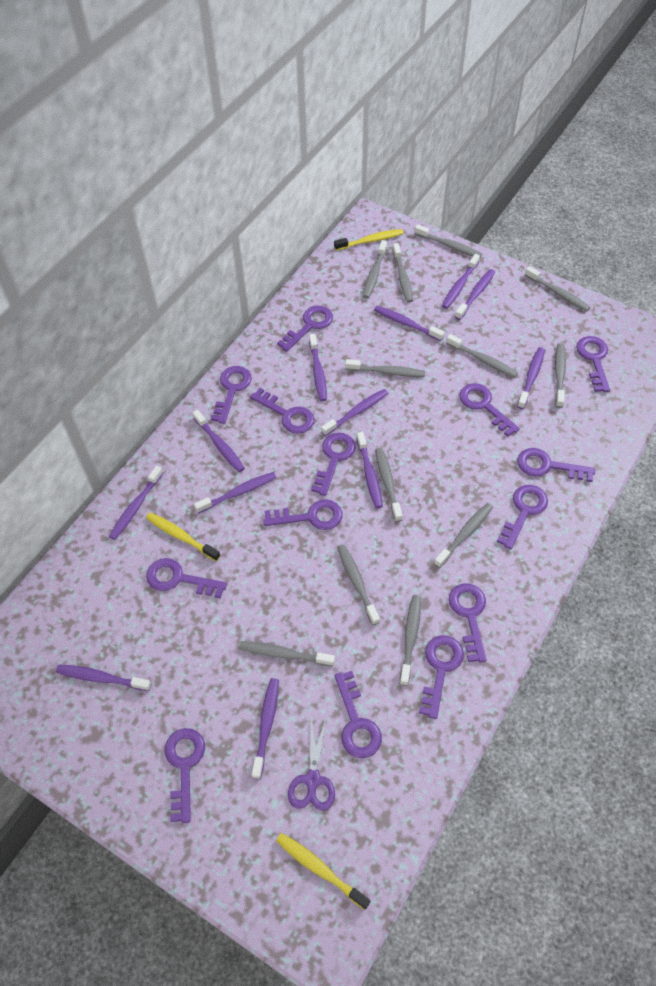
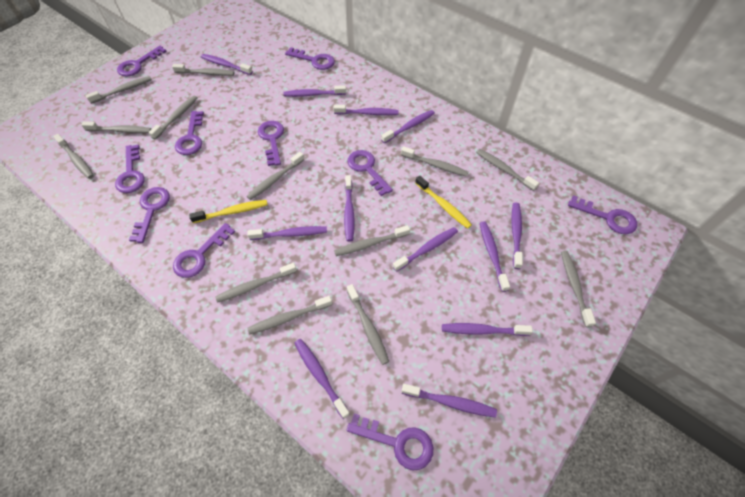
grey toothbrush: [239,641,335,666] [337,544,380,625] [345,359,425,377] [363,240,387,298] [375,448,403,522] [392,243,413,303] [400,595,421,686] [415,225,482,257] [434,503,493,568] [446,334,518,378] [525,266,591,312] [555,343,566,408] = 12 -> [53,134,94,179] [81,121,151,133] [86,76,152,104] [149,95,198,140] [172,64,234,76] [215,263,297,303] [246,152,304,200] [247,296,332,335] [334,225,410,256] [347,284,389,365] [401,146,468,177] [476,149,539,191] [561,251,596,327] = 13
purple key: [146,558,227,598] [165,728,205,823] [211,366,252,424] [250,388,315,434] [263,499,342,530] [277,306,333,352] [311,433,356,496] [334,671,382,758] [419,635,464,719] [449,583,487,662] [459,383,520,437] [497,485,548,549] [517,448,595,482] [576,336,610,392] = 14 -> [115,144,145,193] [117,46,167,77] [129,187,170,243] [173,223,235,278] [175,111,204,155] [258,121,284,166] [285,47,335,70] [347,150,393,196] [347,413,433,470] [568,195,637,234] = 10
purple scissors: [288,717,335,811] = 1 -> none = 0
yellow toothbrush: [146,512,221,561] [276,833,370,910] [334,229,404,251] = 3 -> [189,200,268,223] [415,176,472,229] = 2

